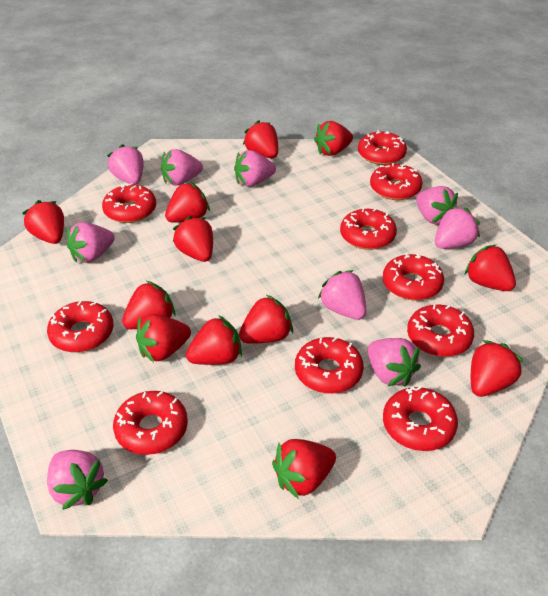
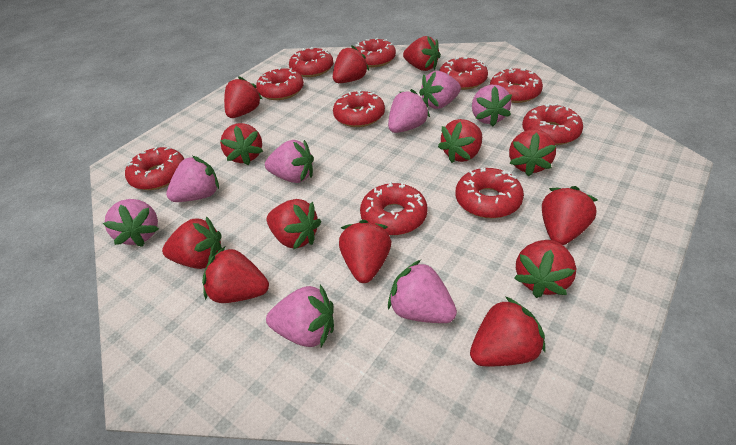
pink strawberry: [47,450,108,510] [67,222,115,263] [107,144,144,185] [161,149,203,186] [234,150,276,187] [318,270,366,320] [367,338,421,386] [416,186,458,225] [435,207,480,249] = 9 -> [103,199,159,247] [166,156,219,202] [265,140,314,183] [266,284,334,347] [388,89,430,133] [388,260,457,323] [419,71,461,109] [472,85,512,127] = 8
red strawberry: [22,200,64,244] [122,281,175,329] [136,314,191,362] [165,182,210,223] [173,216,213,262] [186,315,242,365] [239,295,293,344] [243,120,278,158] [272,439,336,499] [314,121,353,156] [465,244,516,291] [471,340,524,397] = 12 -> [162,216,222,269] [202,247,269,303] [220,123,263,165] [224,76,262,118] [267,199,322,249] [333,46,369,83] [339,220,391,283] [403,36,441,71] [438,119,482,163] [470,296,545,367] [509,129,556,176] [514,240,577,298] [542,186,598,245] = 13

